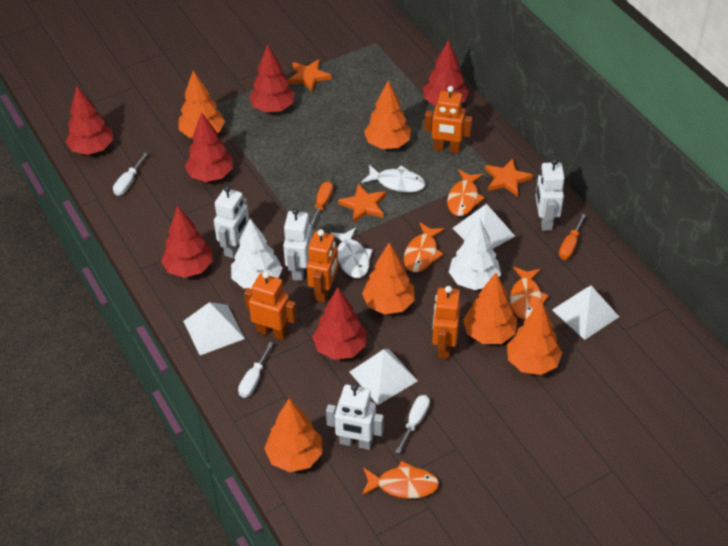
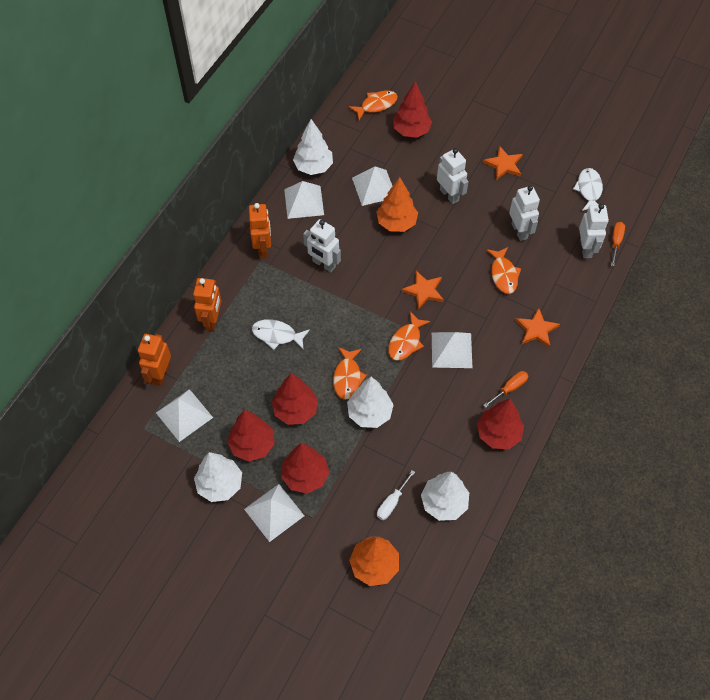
orange robot: [244,271,297,340] [307,229,338,302] [424,86,472,154] [432,286,460,359] = 4 -> [138,334,171,386] [193,278,221,331] [249,203,271,258] = 3
orange tree: [179,70,225,138] [264,399,322,472] [362,242,415,315] [364,81,411,149] [463,273,517,344] [507,302,562,375] = 6 -> [349,536,399,586] [376,177,418,232] = 2
red tree: [66,86,113,155] [161,206,213,278] [185,112,233,182] [249,44,295,112] [312,287,366,360] [423,40,469,106] = 6 -> [227,410,275,461] [272,373,318,425] [281,443,329,494] [393,81,432,138] [477,399,524,449] = 5
white pyramid: [183,302,245,355] [350,349,418,405] [453,204,515,249] [552,286,619,340] = 4 -> [156,389,213,442] [244,484,304,542] [284,181,324,219] [352,166,392,206] [432,332,472,368] = 5
white screwdriver: [113,152,148,196] [238,342,273,398] [395,395,430,454] = 3 -> [377,470,415,520] = 1
white tree: [231,219,283,289] [449,218,501,290] = 2 -> [194,452,242,502] [293,119,333,175] [347,377,394,428] [421,472,469,521] = 4

